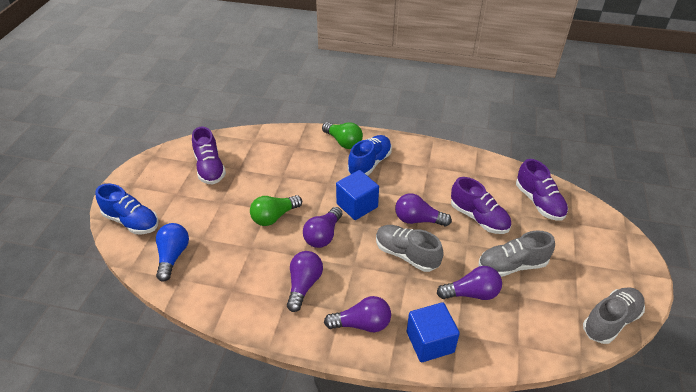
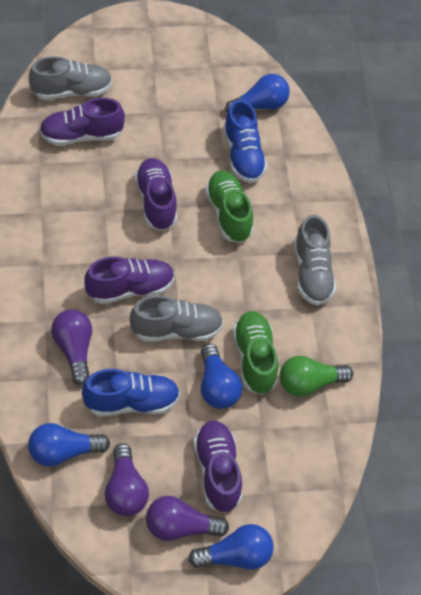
blue cube: [336,170,379,220] [407,302,460,362] = 2 -> none = 0
blue light bulb: [156,223,189,281] = 1 -> [28,423,110,467] [188,524,274,570] [201,344,242,409] [225,74,290,112] = 4
green light bulb: [250,195,302,226] [322,122,363,149] = 2 -> [280,356,353,397] = 1
green shoe: none = 0 -> [205,171,254,243] [232,311,278,395] = 2
purple light bulb: [287,251,323,312] [303,207,342,248] [324,296,391,332] [395,194,452,227] [437,266,502,300] = 5 -> [51,310,92,385] [105,443,149,516] [146,496,229,541] = 3
purple shoe: [192,126,226,184] [451,177,511,234] [516,159,568,221] = 3 -> [39,98,125,146] [84,256,175,304] [135,158,177,231] [193,420,242,513] = 4

